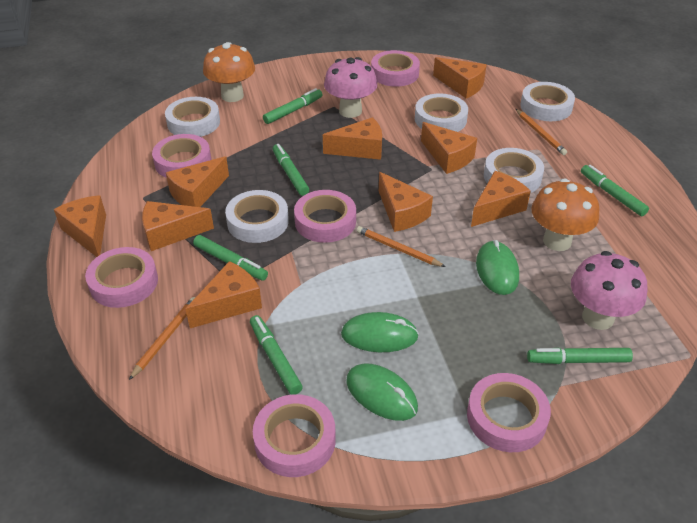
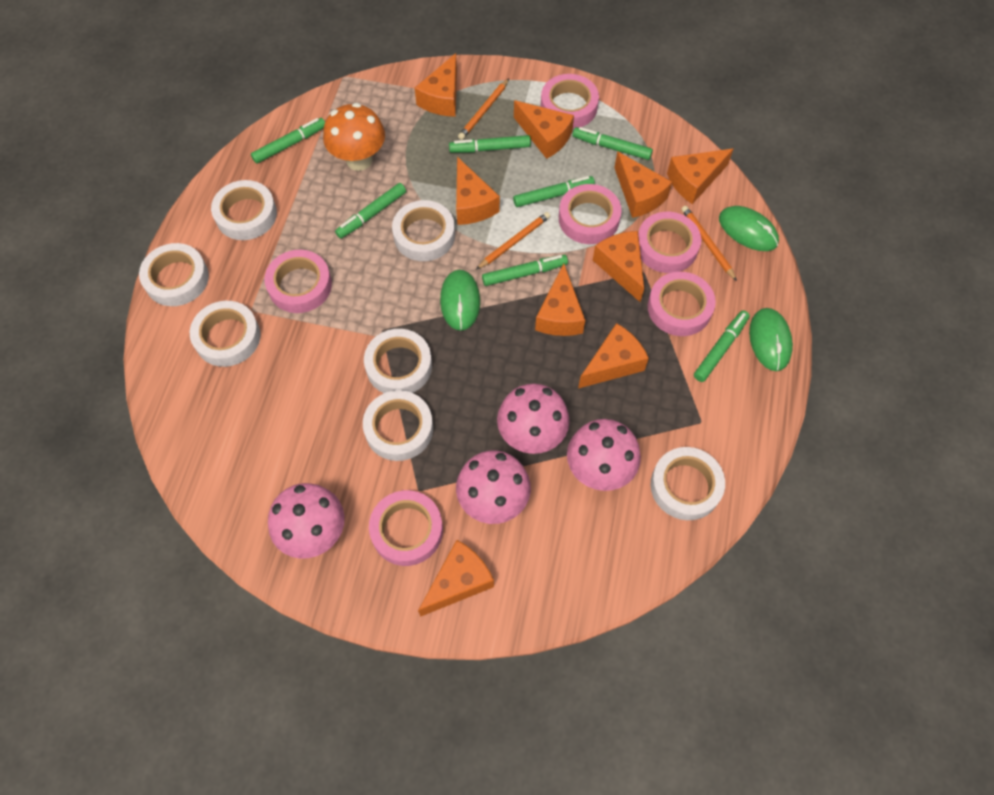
green marker: [193,235,268,281] [250,315,303,395] [263,88,322,124] [273,144,309,196] [527,348,633,364] [581,165,649,216] = 6 -> [251,118,325,164] [335,183,406,239] [449,135,531,153] [482,255,568,286] [513,176,595,207] [573,127,653,160] [694,310,750,382] = 7
orange mushroom: [203,42,255,102] [531,178,599,251] = 2 -> [323,103,385,171] = 1
pink mushroom: [324,57,377,118] [571,251,647,330] = 2 -> [268,483,345,559] [456,450,531,524] [497,384,570,454] [567,419,641,491] = 4
white tape: [165,97,220,137] [225,190,289,243] [415,93,468,132] [484,148,544,193] [520,82,575,121] = 5 -> [139,243,209,306] [190,301,261,367] [211,180,277,240] [363,390,433,461] [364,329,432,393] [392,200,455,261] [650,447,725,520] = 7

